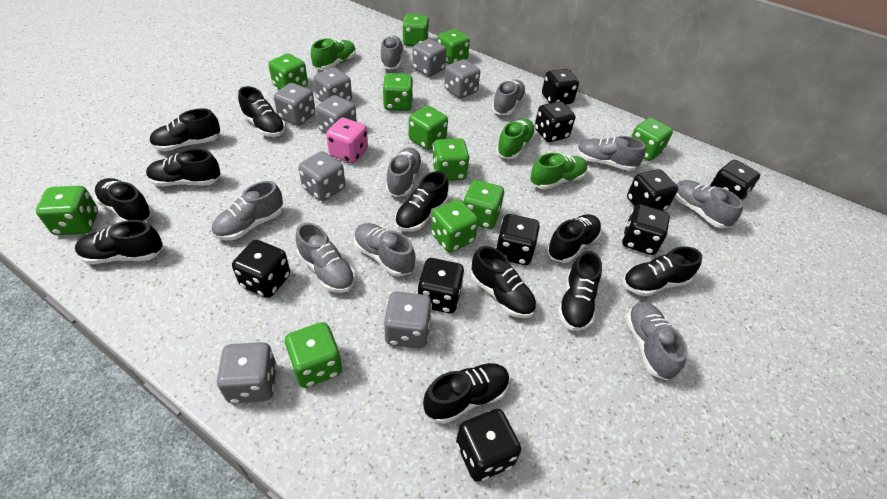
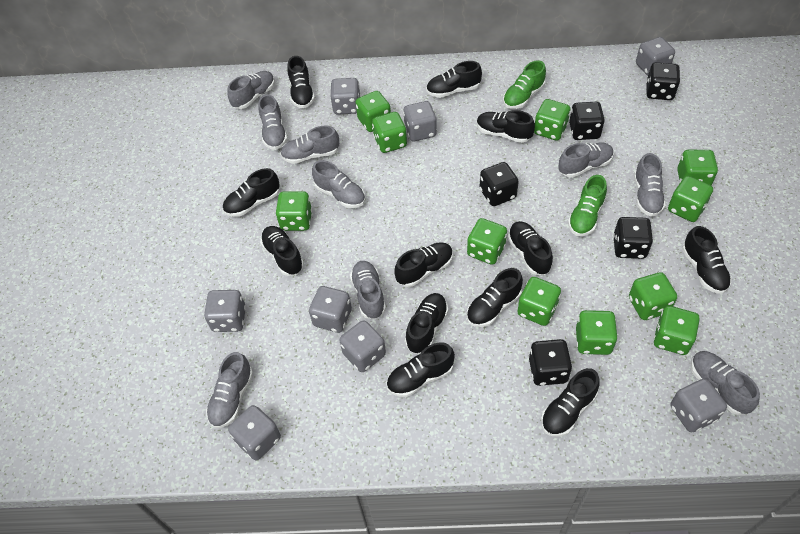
black dice: [232,240,290,298] [418,258,464,313] [456,409,521,482] [495,214,540,265] [535,101,575,142] [542,69,579,105] [622,204,670,255] [627,169,678,211] [710,160,760,201] = 9 -> [480,162,519,206] [529,339,572,386] [569,102,605,140] [613,217,653,259] [646,62,680,100] = 5
black shoe: [75,220,163,264] [94,178,153,222] [146,149,221,186] [149,108,220,151] [238,86,286,137] [395,171,449,232] [423,363,510,424] [471,246,536,318] [547,214,602,263] [558,251,602,331] [623,246,702,296] = 11 -> [223,168,280,217] [260,226,304,276] [287,56,315,108] [386,342,455,397] [395,242,453,287] [405,293,448,354] [426,61,482,98] [467,268,523,327] [477,110,535,143] [508,221,553,275] [541,368,600,437] [682,226,731,294] = 12
green shoe: [311,38,356,70] [496,119,536,159] [530,153,587,190] = 3 -> [503,60,546,109] [568,175,607,236] = 2
pink dice: [326,118,368,163] = 1 -> none = 0

